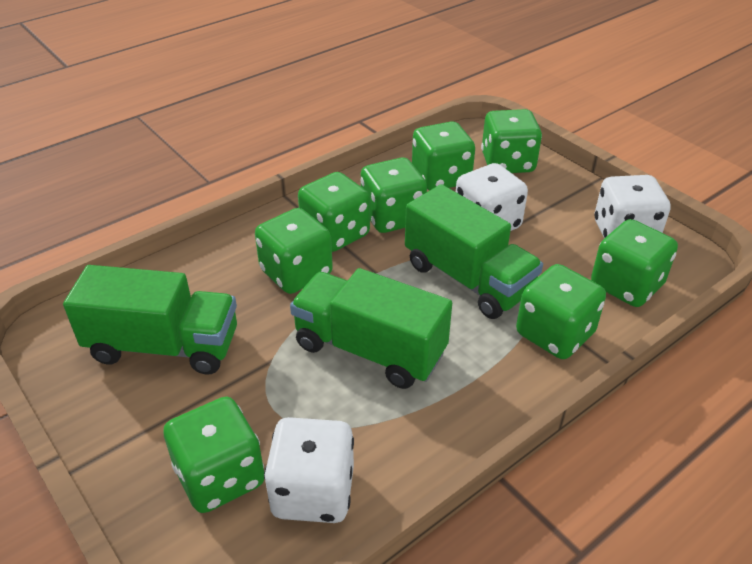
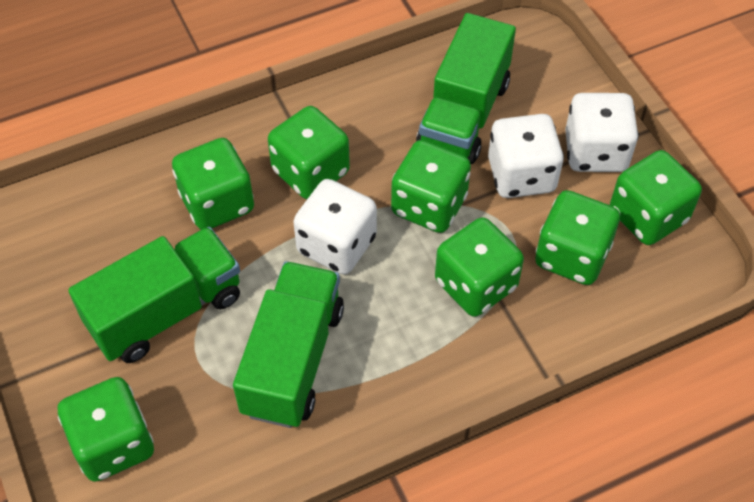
green dice: [163,397,264,513] [255,208,333,294] [298,172,370,252] [360,158,427,233] [412,121,475,191] [481,109,542,173] [516,264,606,359] [591,219,678,307] = 8 -> [58,377,154,482] [172,138,254,230] [268,106,350,199] [391,140,471,233] [435,217,524,317] [535,190,620,285] [610,150,702,245] = 7

